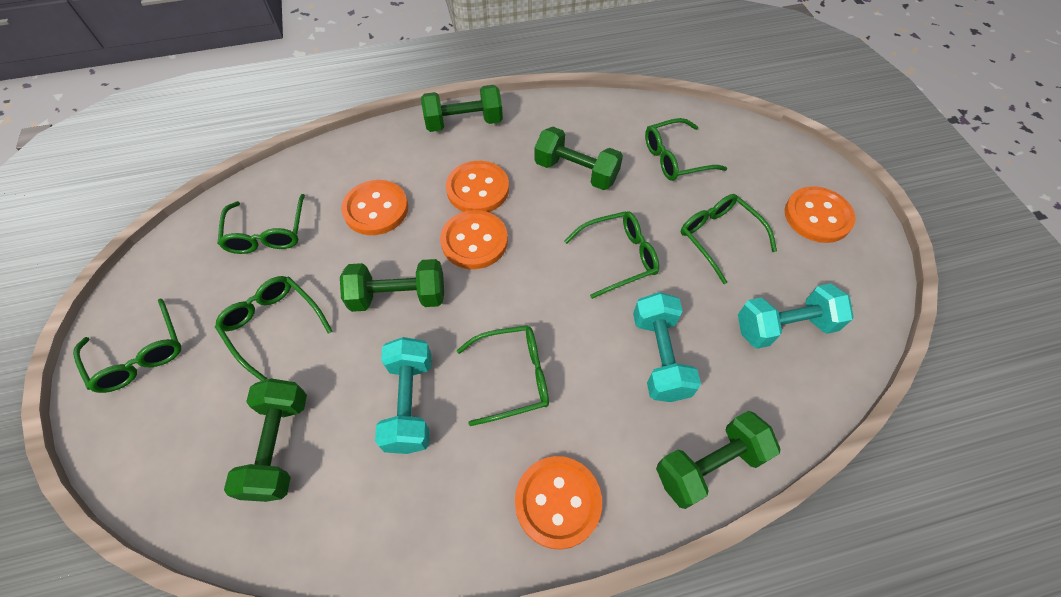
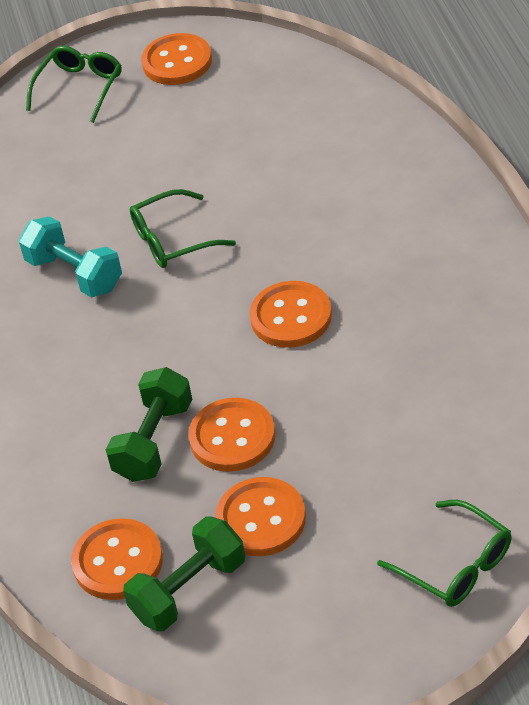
green dumbbell: [224,378,307,502] [340,259,444,312] [421,85,503,132] [534,127,623,190] [656,411,780,509] = 5 -> [105,367,192,482] [123,516,245,631] = 2
green glasses: [73,298,181,393] [215,276,332,381] [217,194,305,254] [457,325,549,426] [564,211,659,299] [645,118,727,181] [681,194,777,284] = 7 -> [26,46,122,123] [130,189,236,268] [377,500,512,607] = 3
turquoise dumbbell: [375,337,432,454] [633,292,701,402] [738,283,854,349] = 3 -> [19,216,122,297] = 1

